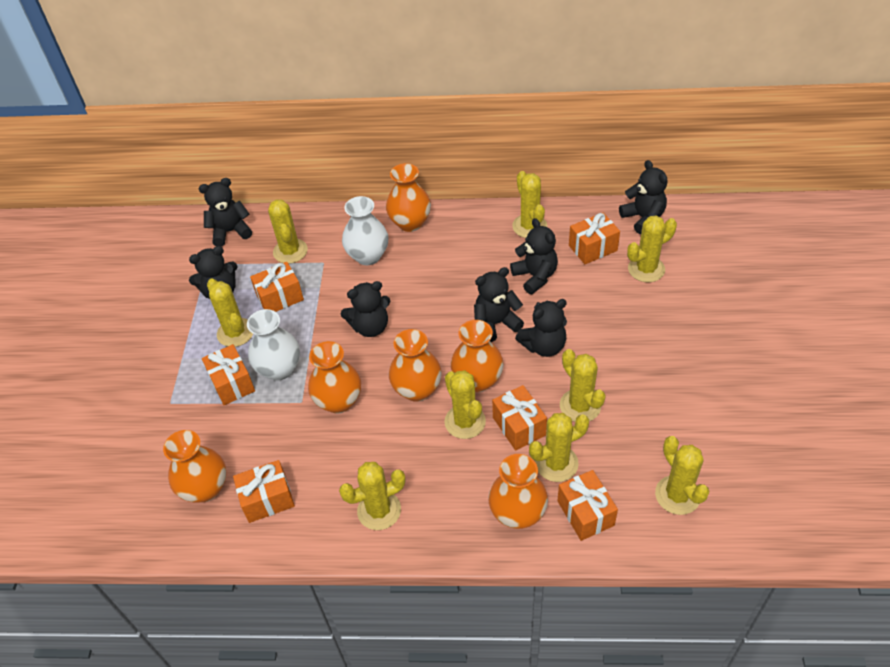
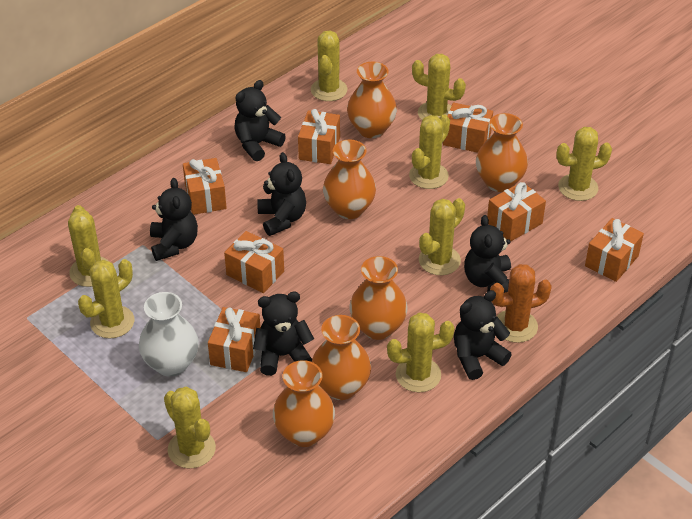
black teddy bear: [189,246,238,299] [198,178,252,247] [341,281,390,337] [474,267,524,342] [510,218,558,294] [515,299,567,357] [619,160,667,234] = 7 -> [150,178,198,261] [234,80,286,161] [253,292,314,376] [257,152,306,236] [454,290,512,380] [464,215,511,293] = 6
orange cactus: none = 0 -> [490,264,552,343] = 1
orange gift: [202,344,255,405] [233,460,295,523] [250,262,304,312] [492,385,547,450] [557,470,618,541] [569,213,620,264] = 6 -> [183,158,227,215] [208,307,261,372] [224,231,284,293] [298,109,340,164] [443,103,493,153] [487,182,546,241] [585,218,644,282] = 7
white vase: [247,309,300,380] [342,196,388,265] = 2 -> [139,292,199,377] = 1

